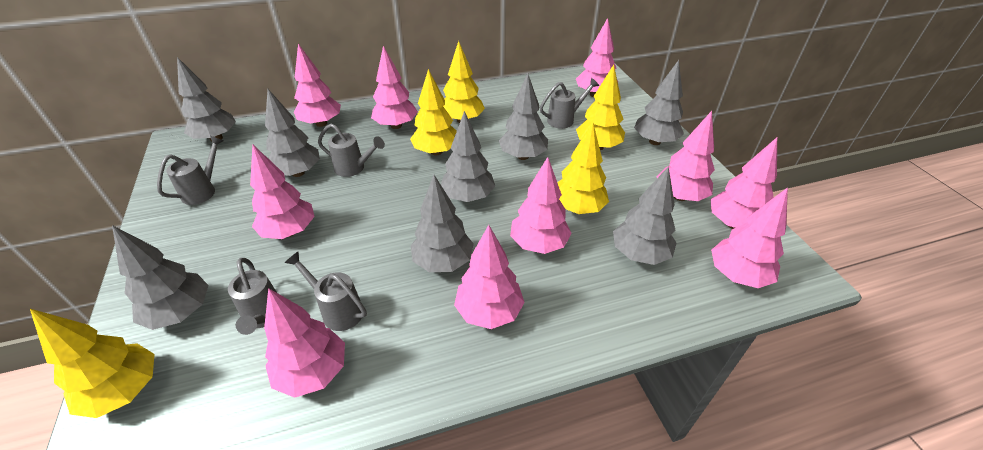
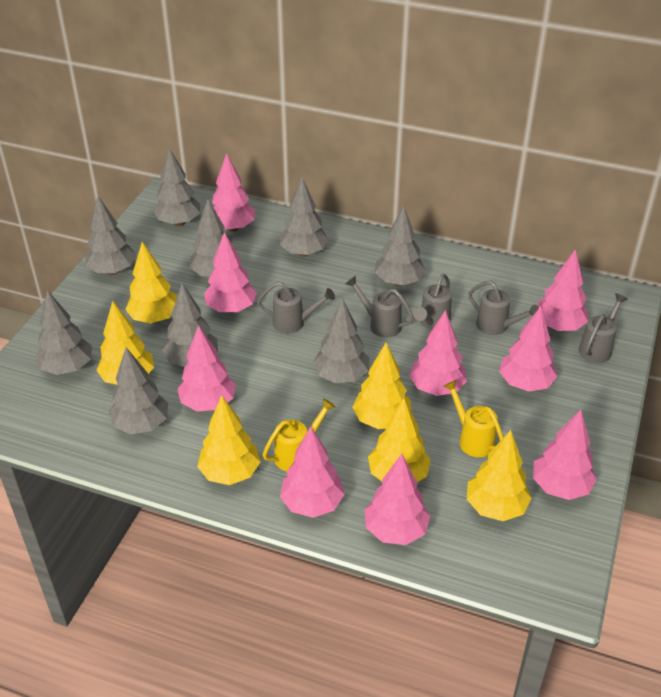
grey tree: [112,225,209,330] [177,57,236,141] [265,89,320,177] [411,175,474,272] [441,111,495,202] [499,74,548,160] [613,166,676,265] [634,60,684,145] = 8 -> [35,290,92,375] [86,196,136,275] [108,347,168,434] [153,148,200,226] [162,284,218,367] [190,199,232,277] [280,178,329,256] [313,298,369,383] [375,206,426,286] = 9
pink tree: [250,145,315,239] [264,288,345,398] [294,44,341,127] [371,46,418,129] [454,225,525,329] [510,157,572,254] [576,18,618,97] [657,111,715,201] [710,137,777,229] [711,187,788,288] = 10 -> [177,325,236,412] [204,232,257,313] [212,153,255,232] [280,427,345,518] [365,454,431,545] [409,310,467,396] [499,306,557,392] [533,410,597,500] [537,249,588,331] = 9
yellow tree: [30,309,155,418] [410,69,457,156] [443,41,485,123] [557,123,609,214] [576,65,625,150] = 5 -> [97,301,154,385] [125,242,177,323] [197,395,261,485] [352,343,411,429] [368,398,431,482] [467,430,532,521] = 6
yellow watering can: none = 0 -> [263,398,335,471] [443,380,504,457] = 2

